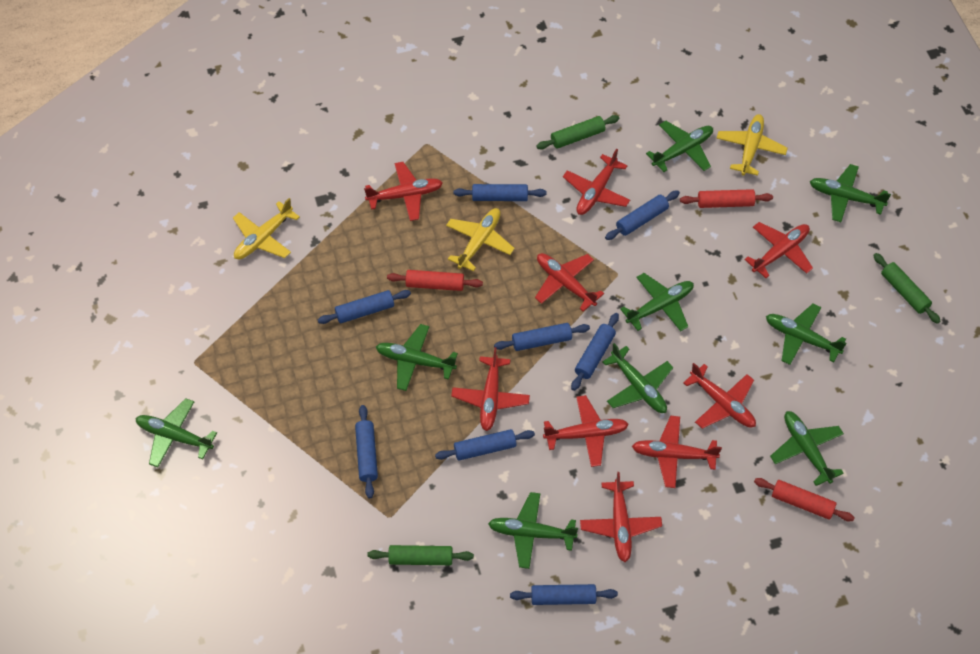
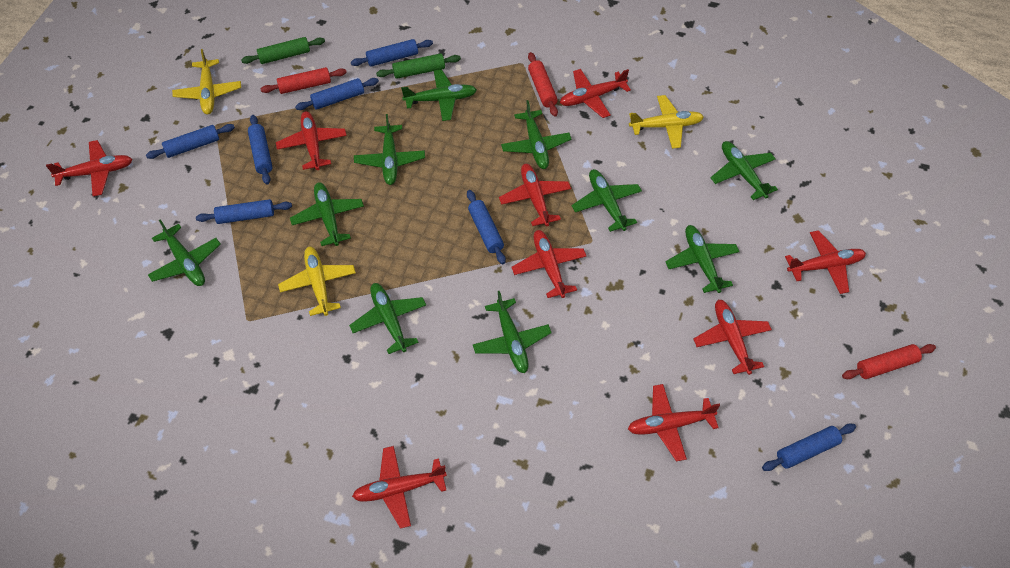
blue rolling pin: [318,290,411,324] [355,405,378,498] [435,429,535,461] [454,184,547,201] [494,323,590,351] [510,584,618,605] [571,313,619,391] [605,190,680,240] = 8 -> [146,124,235,159] [196,199,292,224] [248,115,273,184] [295,78,379,110] [351,39,433,67] [467,190,506,264] [762,424,856,471] = 7
green plane: [135,398,217,468] [376,324,458,391] [488,492,578,569] [602,343,673,413] [620,273,694,331] [646,121,713,172] [766,304,846,365] [770,411,844,486] [810,164,891,222] = 9 -> [148,219,221,286] [290,182,364,246] [349,283,426,354] [354,114,425,185] [401,69,477,121] [473,291,552,373] [501,100,572,169] [572,169,642,232] [665,225,740,293] [711,141,778,200] = 10
green rolling pin: [367,545,474,565] [536,115,619,150] [873,253,941,324] = 3 -> [241,37,325,64] [376,53,461,79] = 2

